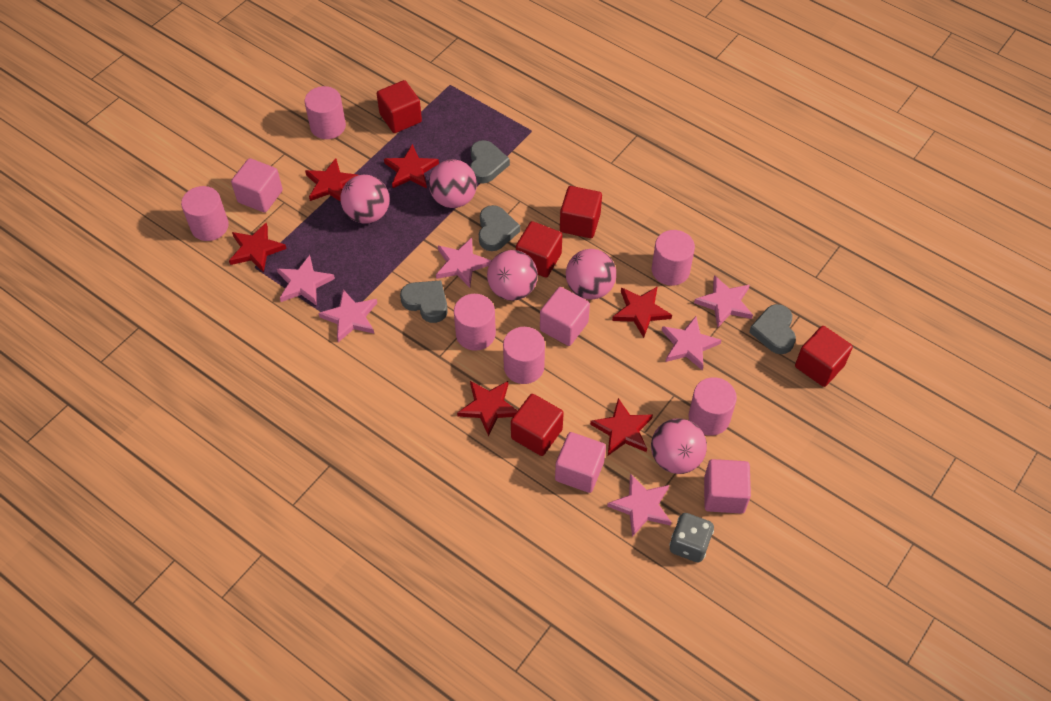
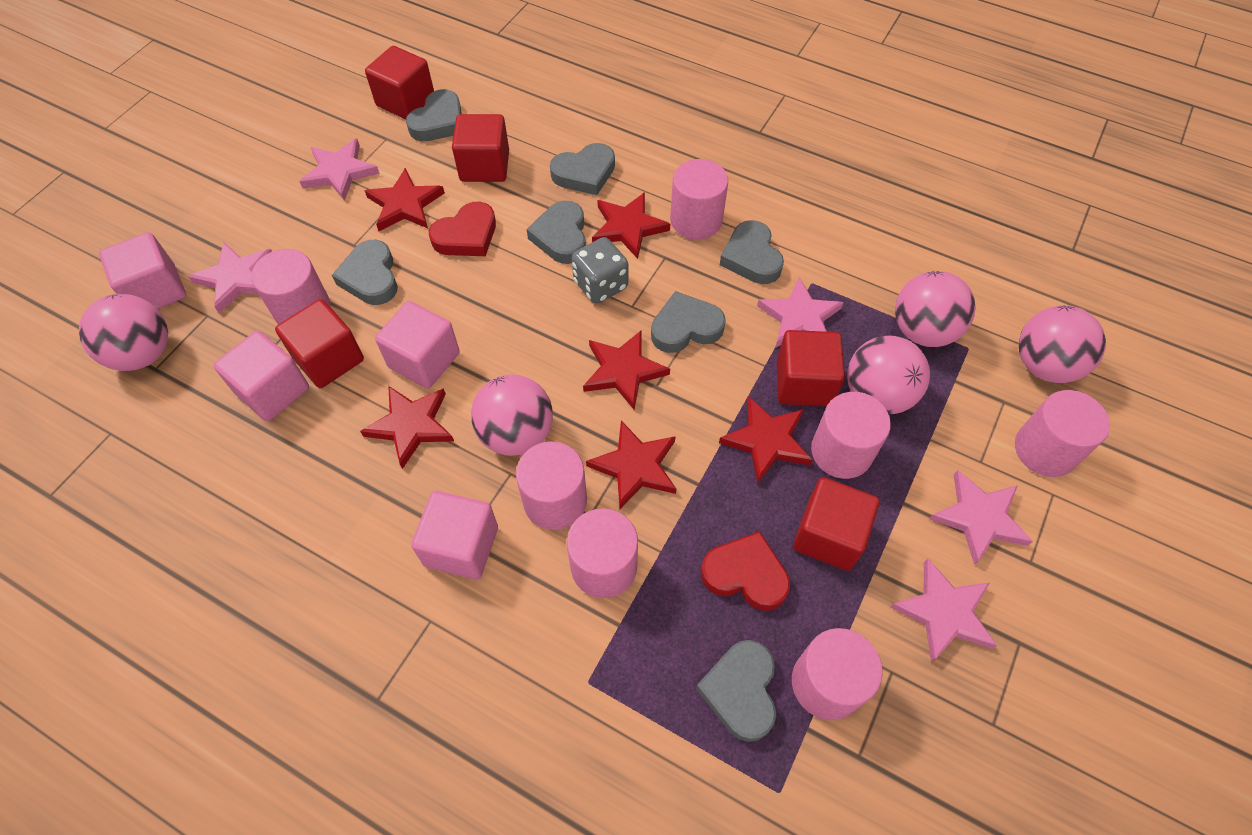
grey heart: [400,280,448,323] [470,140,510,184] [479,205,520,251] [749,304,796,354] = 4 -> [332,240,398,305] [406,89,462,141] [527,201,586,264] [550,143,615,195] [651,291,726,353] [696,640,776,742] [720,220,784,284] = 7
pink cylinder: [181,186,229,241] [304,86,346,139] [454,294,496,351] [503,327,545,384] [652,230,695,286] [689,377,737,436] = 6 -> [251,249,331,324] [516,442,587,530] [567,508,638,598] [670,159,728,240] [792,628,883,720] [811,392,891,479] [1015,390,1110,477] = 7
pink star: [277,255,335,306] [318,289,377,342] [436,238,492,288] [607,474,672,537] [661,316,722,371] [694,275,753,328] = 6 -> [188,242,272,313] [299,138,380,201] [757,277,844,347] [890,558,997,663] [929,470,1033,565] = 5
red heart: none = 0 -> [429,201,496,256] [701,531,790,611] = 2

